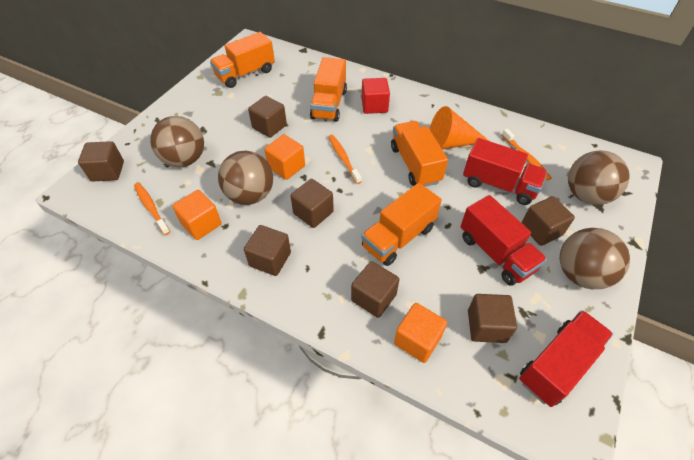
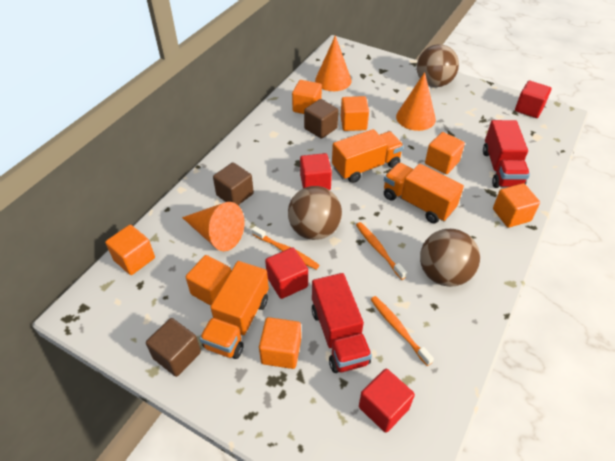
brown ball: [150,116,204,167] [218,151,273,205] [560,228,630,289] [568,151,630,205] = 4 -> [288,186,342,240] [417,44,459,87] [420,229,480,287] = 3
brown cube: [78,141,124,182] [244,225,291,276] [248,96,287,138] [291,179,334,228] [351,261,399,318] [468,294,517,343] [522,196,575,246] = 7 -> [146,318,201,377] [213,162,254,205] [304,99,338,139] = 3
orange cone: [430,106,489,150] = 1 -> [182,202,245,251] [315,35,352,91] [396,72,436,131] = 3
orange cube: [172,190,222,240] [264,134,305,180] [394,303,447,363] = 3 -> [105,225,155,275] [186,255,231,306] [259,317,301,369] [292,80,322,114] [341,96,369,131] [425,132,465,174] [493,183,540,228] = 7
orange truck: [210,32,275,88] [310,57,347,122] [361,183,442,266] [391,121,448,187] = 4 -> [199,261,269,359] [332,129,404,183] [384,163,464,223] = 3
red cube: [361,78,390,114] = 1 -> [265,247,308,299] [300,153,332,190] [359,369,415,433] [515,81,552,118] = 4
red truck: [460,195,547,286] [463,138,547,205] [519,310,613,407] = 3 -> [312,273,372,373] [483,120,530,188] = 2

